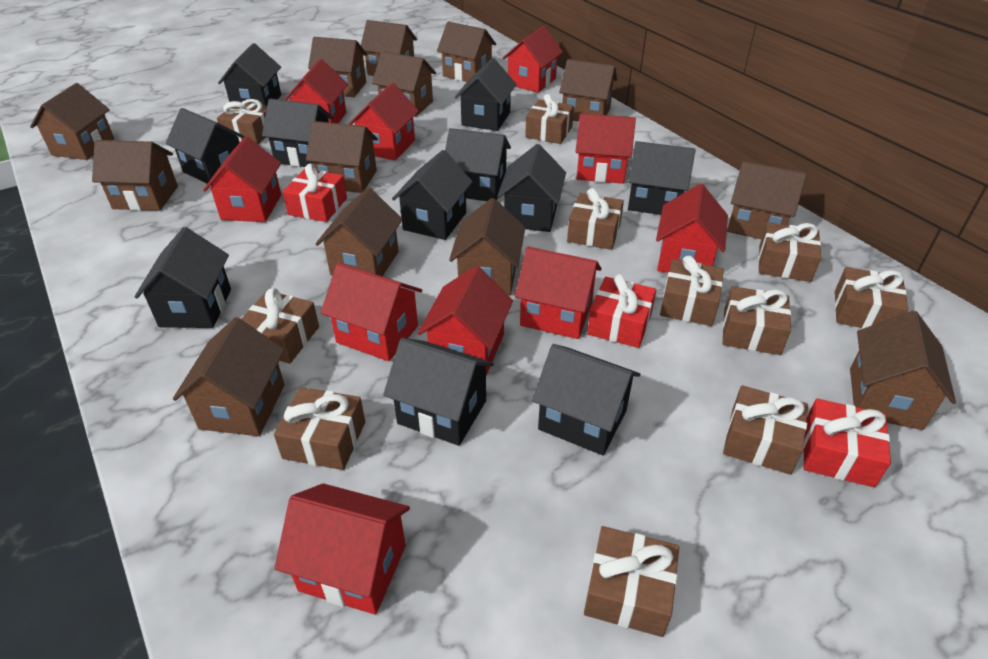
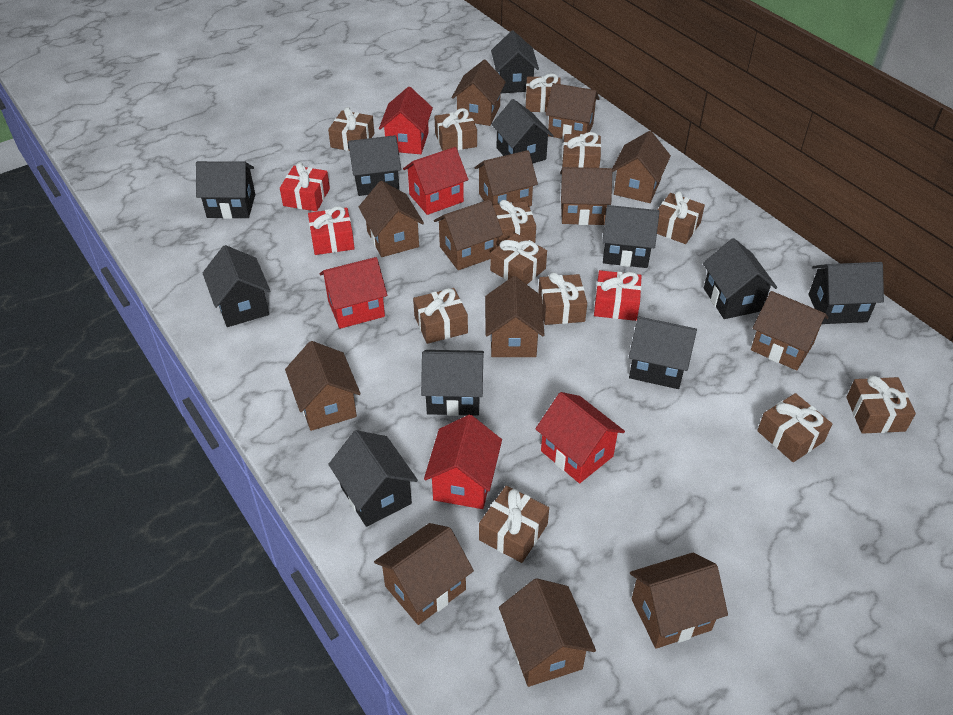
brown gift: [217,99,267,144] [241,288,319,364] [274,387,365,470] [525,94,574,144] [567,188,624,250] [584,526,679,637] [660,256,724,326] [723,286,791,355] [723,385,808,475] [758,222,821,282] [835,267,908,329] = 11 -> [328,107,374,151] [413,288,468,344] [435,108,477,151] [479,486,549,563] [490,233,547,284] [493,200,536,246] [525,73,561,112] [538,272,587,325] [562,132,601,168] [657,191,705,244] [757,393,832,462] [846,375,916,434] = 12
red house: [203,136,281,222] [275,483,410,615] [284,59,348,123] [321,263,422,361] [348,83,419,160] [418,266,513,376] [503,26,563,93] [515,247,602,339] [575,114,636,184] [656,184,728,273] = 10 -> [320,257,387,329] [379,87,433,154] [403,147,468,215] [424,415,502,509] [535,392,625,483] = 5

